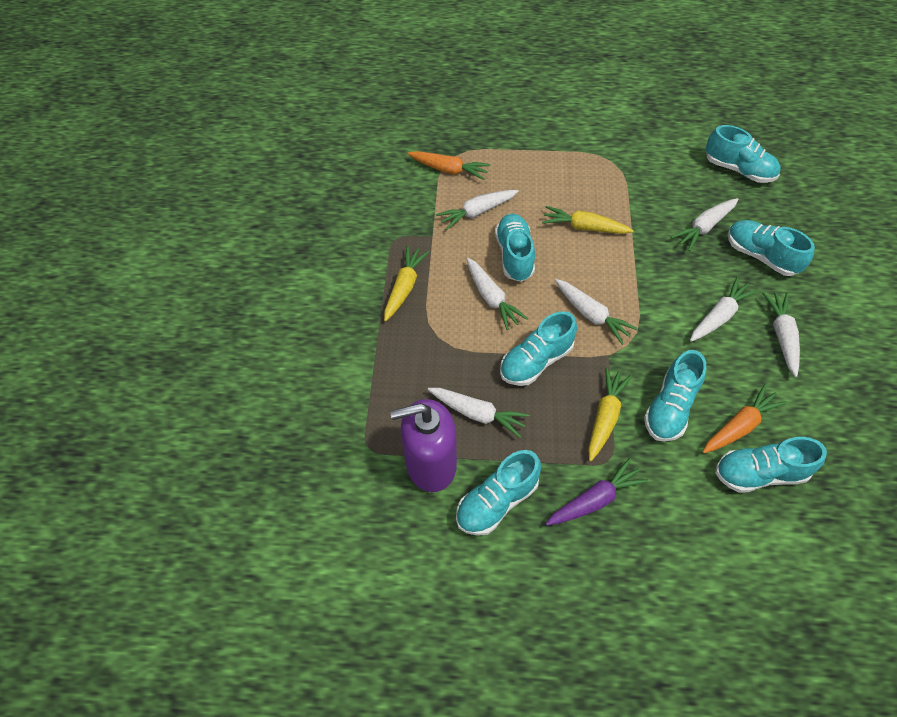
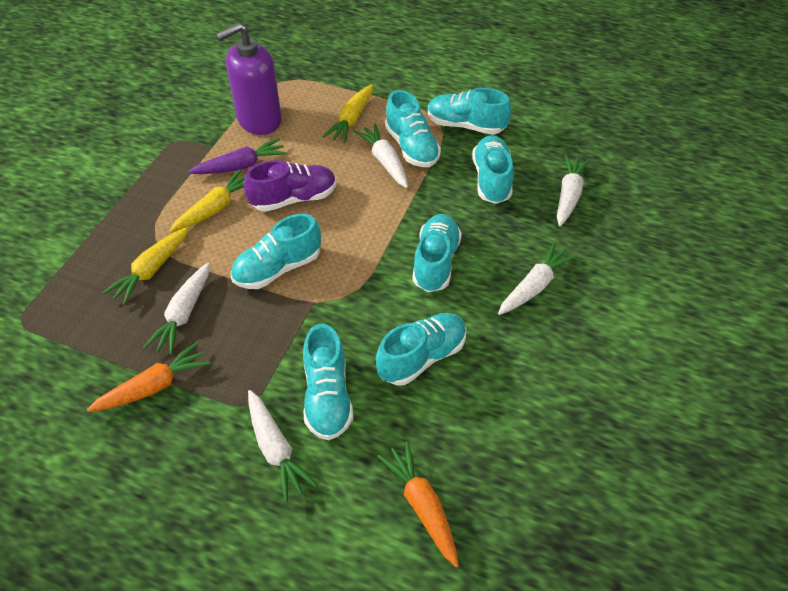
purple shoe: none = 0 -> [244,160,336,212] = 1
white carrot: [428,388,530,438] [436,190,519,230] [467,258,528,330] [555,279,638,345] [671,198,739,251] [690,277,759,342] [762,292,800,377] = 7 -> [143,263,210,355] [248,390,318,503] [353,123,408,188] [498,242,577,315] [557,154,590,226] = 5

